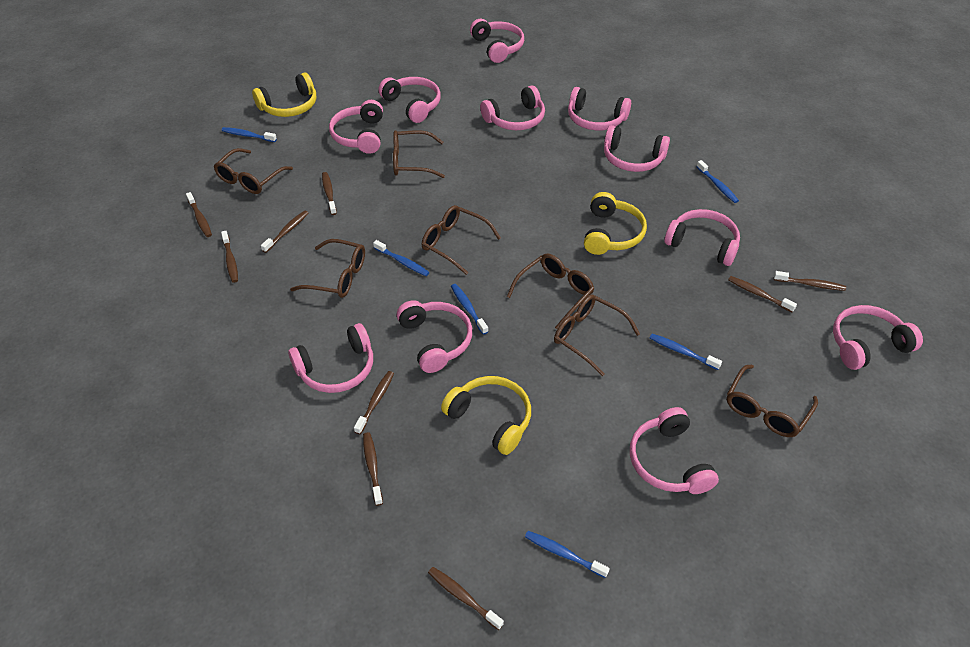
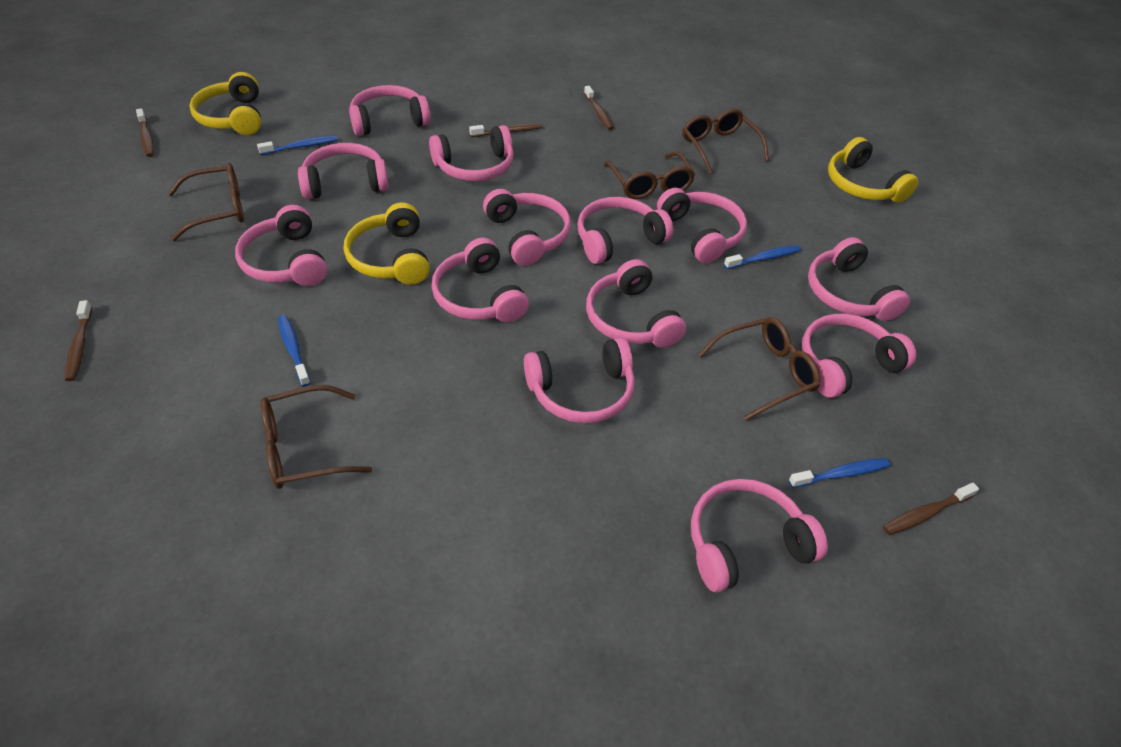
blue toothbrush: [222,127,277,142] [373,240,430,276] [451,284,488,335] [525,531,610,578] [650,334,722,370] [696,160,739,203] = 6 -> [257,136,338,155] [278,315,311,387] [724,245,801,269] [789,458,890,488] = 4
brown glasses: [213,148,293,194] [290,239,365,298] [393,130,445,178] [422,205,501,275] [507,253,594,329] [554,295,640,376] [727,365,818,437] = 7 -> [168,163,244,241] [260,385,372,489] [603,151,695,199] [683,109,769,174] [698,317,820,420] = 5
brown toothbrush: [186,192,212,237] [221,231,238,283] [261,211,308,253] [322,172,337,215] [354,371,394,434] [363,432,383,506] [428,567,504,630] [728,276,797,312] [774,271,846,291] = 9 -> [65,300,92,381] [136,108,154,157] [469,123,542,137] [584,86,614,130] [883,482,979,535] = 5
pink headphones: [288,323,373,393] [329,100,383,154] [378,77,441,123] [397,300,472,373] [470,19,524,63] [480,85,545,130] [568,87,631,130] [604,125,670,172] [630,407,719,494] [664,209,740,266] [833,305,923,370] = 11 -> [235,205,327,286] [298,143,389,199] [349,85,431,136] [429,125,514,181] [432,238,529,322] [483,189,571,266] [524,338,635,423] [577,197,673,264] [586,259,686,348] [657,188,747,263] [691,479,828,592] [802,314,916,398] [808,237,910,321] = 13

